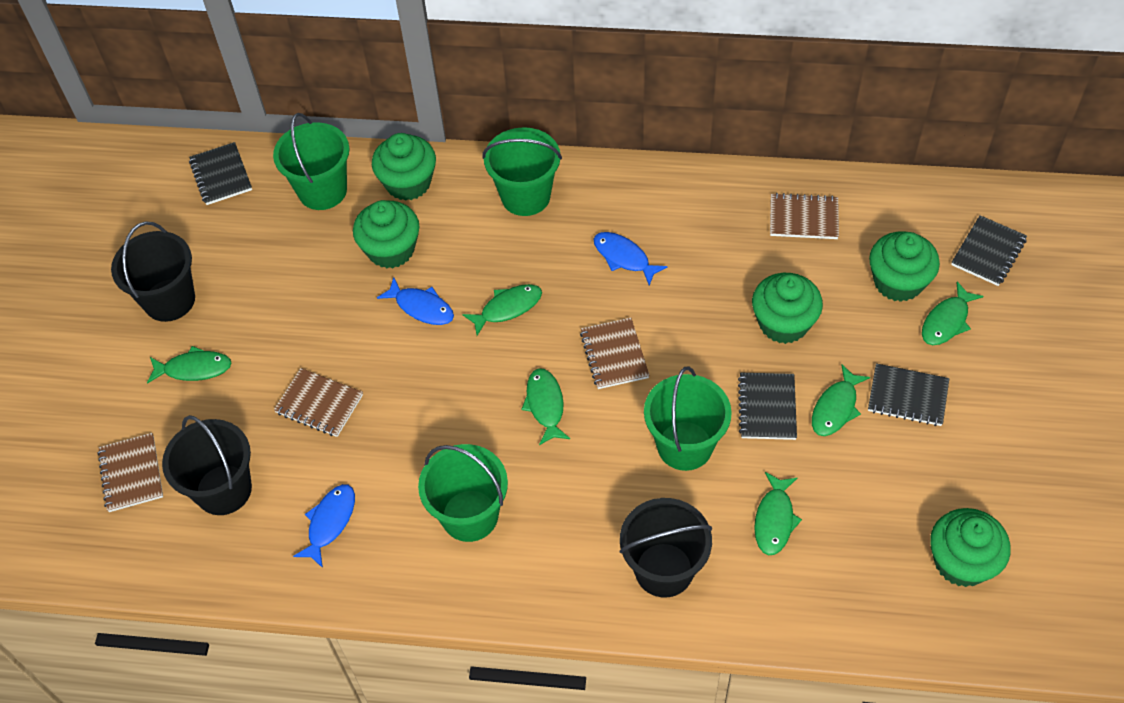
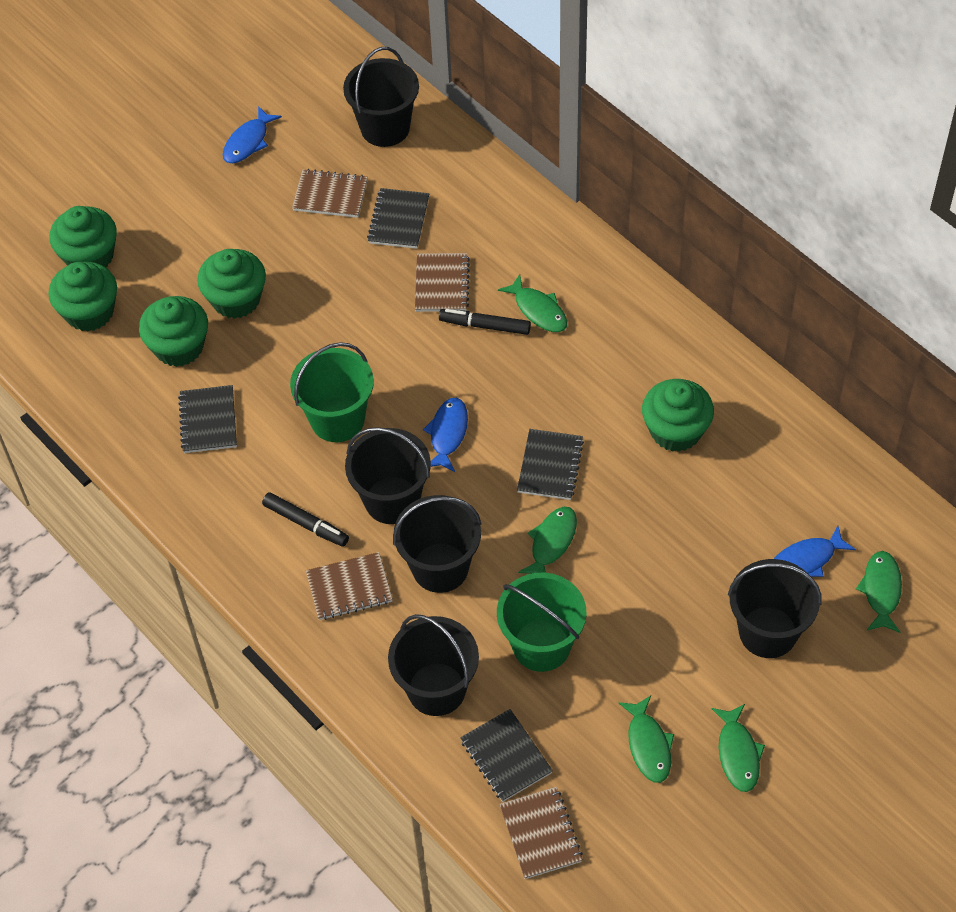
black bucket: [111,221,195,322] [162,415,252,515] [620,498,712,598] = 3 -> [343,47,419,147] [345,427,431,524] [388,614,479,716] [393,495,481,593] [728,559,821,658] = 5
black marker: none = 0 -> [262,492,349,547] [439,309,531,335] = 2
green bucket: [273,113,349,210] [418,444,508,542] [482,127,562,216] [644,367,732,471] = 4 -> [290,342,374,442] [497,573,587,672] = 2
green fish: [147,346,232,384] [462,284,542,336] [521,368,570,445] [754,472,802,555] [812,365,870,436] [922,282,983,345] = 6 -> [498,274,567,332] [518,507,577,574] [618,695,674,783] [712,704,765,792] [856,551,902,633] = 5

